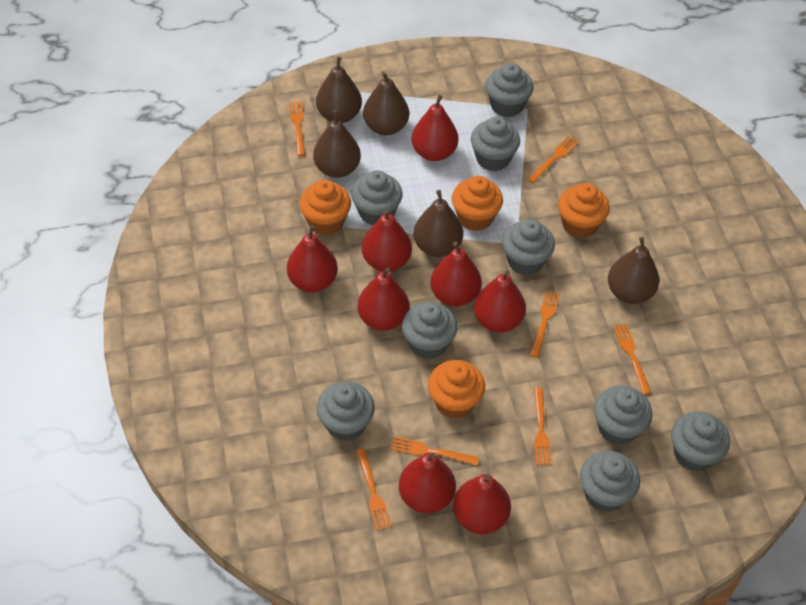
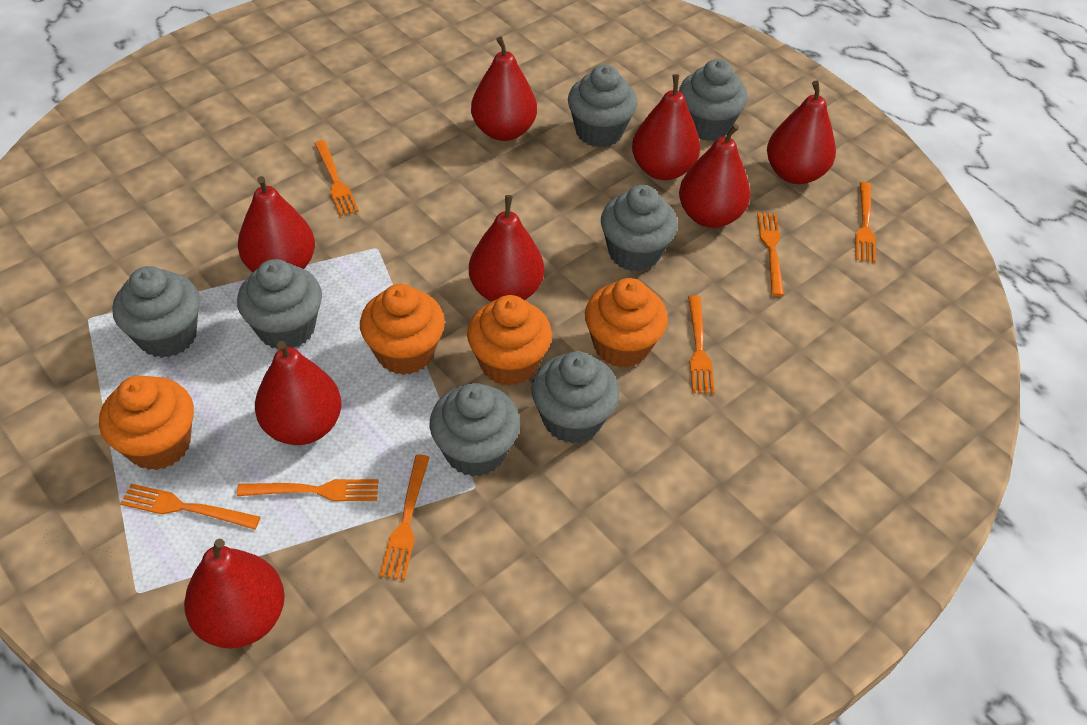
brown pear: [313,110,361,178] [316,56,362,123] [363,72,409,135] [414,190,463,257] [608,237,659,304] = 5 -> none = 0
grey cupcake: [316,381,375,441] [351,170,403,225] [402,302,457,359] [471,116,520,171] [486,63,533,117] [502,219,555,275] [580,451,640,512] [594,386,652,445] [671,411,730,471] = 9 -> [112,266,200,358] [237,259,322,350] [430,383,520,477] [531,351,620,444] [568,65,637,148] [601,185,678,272] [679,59,748,141] = 7

